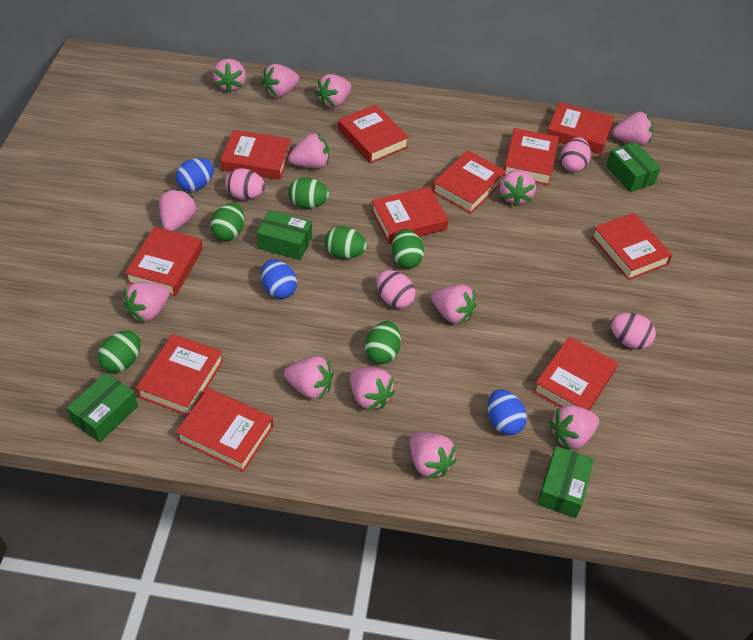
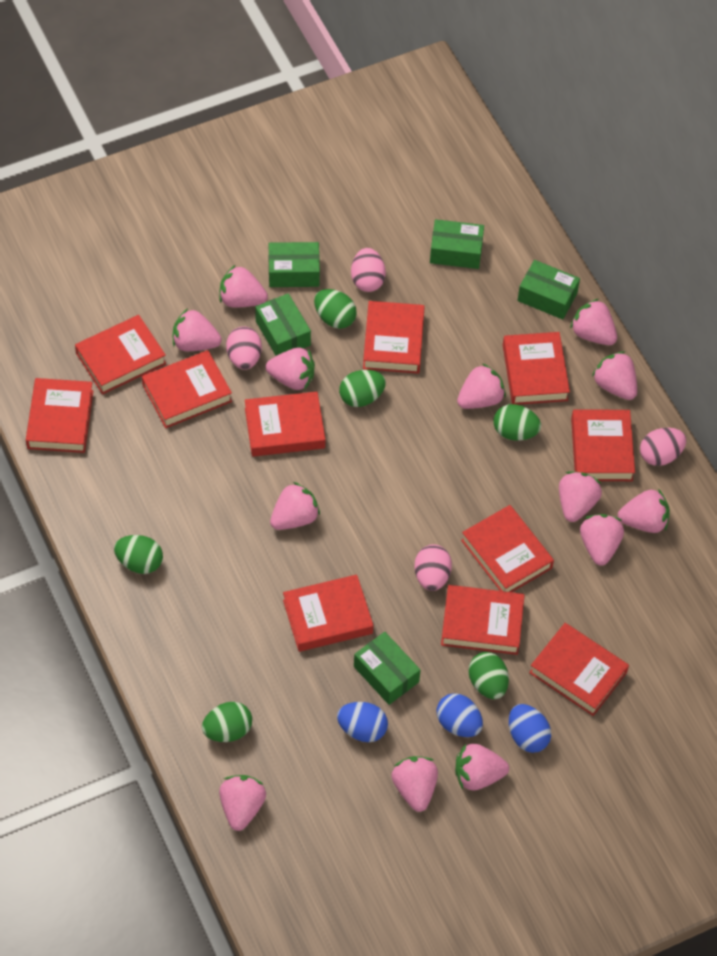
green box: [67,372,138,442] [257,210,312,260] [537,446,594,518] [606,142,661,192] = 4 -> [255,293,311,356] [269,242,320,287] [354,632,421,705] [430,219,484,269] [517,260,580,320] = 5

